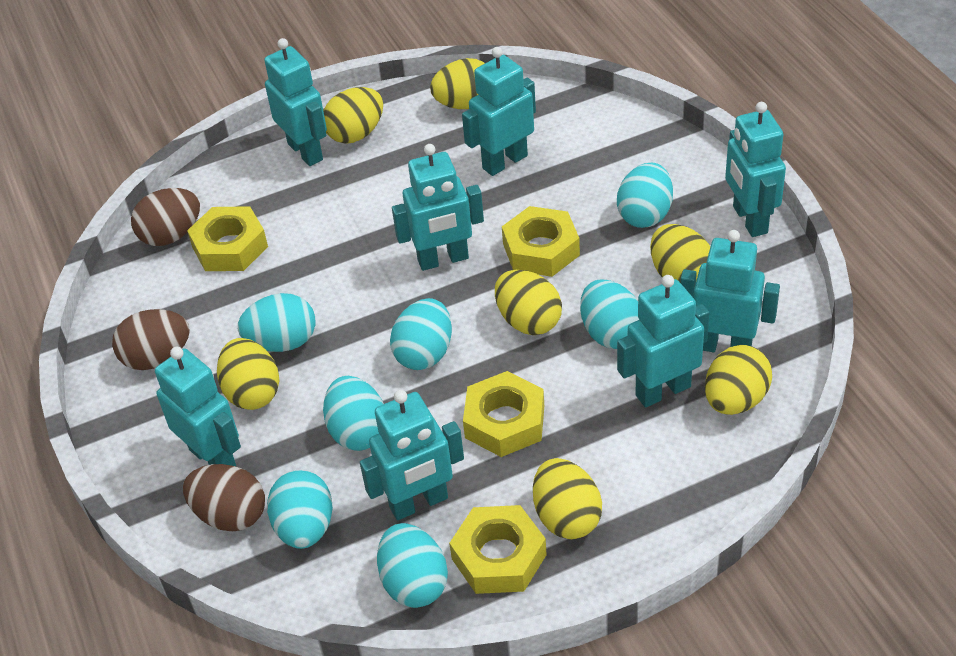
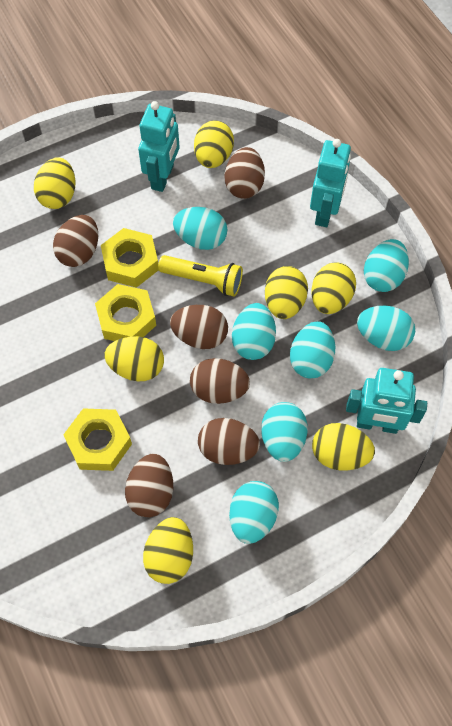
brown egg: [112,309,190,370] [131,188,200,246] [183,464,265,531] = 3 -> [53,215,98,267] [125,454,173,517] [170,305,228,349] [190,358,250,404] [198,418,260,465] [225,147,265,199] = 6
turquoise robot: [155,347,241,467] [264,38,327,166] [360,390,464,520] [392,144,484,271] [462,47,536,176] [617,275,709,407] [680,230,780,352] [725,102,786,237] = 8 -> [138,101,180,192] [310,139,351,227] [346,368,427,434] = 3
yellow flashlight: none = 0 -> [158,255,243,297] = 1
yellow nut: [187,206,268,271] [449,505,547,594] [463,371,544,457] [502,206,580,277] = 4 -> [63,408,132,471] [95,284,156,341] [101,228,158,288] = 3

